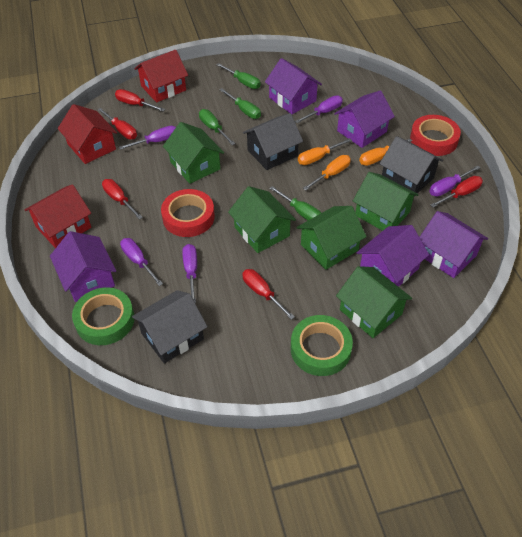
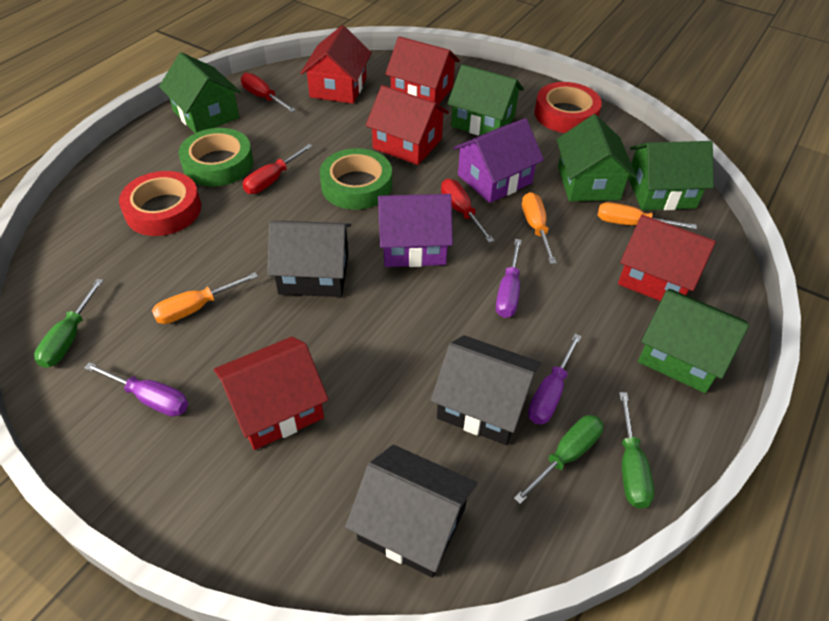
green screwdriver: [199,109,235,145] [216,63,261,89] [219,88,261,119] [269,186,321,220] = 4 -> [34,279,104,368] [514,415,603,504] [619,392,654,509] = 3
purple house: [50,231,116,302] [265,58,322,114] [334,90,395,148] [356,225,429,287] [420,211,488,278] = 5 -> [378,194,453,267] [453,118,544,203] = 2
purple screwdriver: [119,126,176,150] [120,238,163,286] [182,244,197,303] [295,96,343,123] [429,165,481,197] = 5 -> [84,362,188,417] [496,239,522,318] [528,334,582,424] = 3
red house: [25,184,91,248] [58,104,117,164] [134,50,188,103] = 3 -> [214,337,329,450] [300,25,372,104] [366,85,449,165] [385,36,460,105] [618,215,716,301] = 5
red screwdriver: [97,108,137,139] [102,179,143,219] [115,89,165,111] [242,269,295,320] [431,176,483,208] = 5 -> [241,73,296,112] [243,144,313,194] [441,179,495,243] = 3

